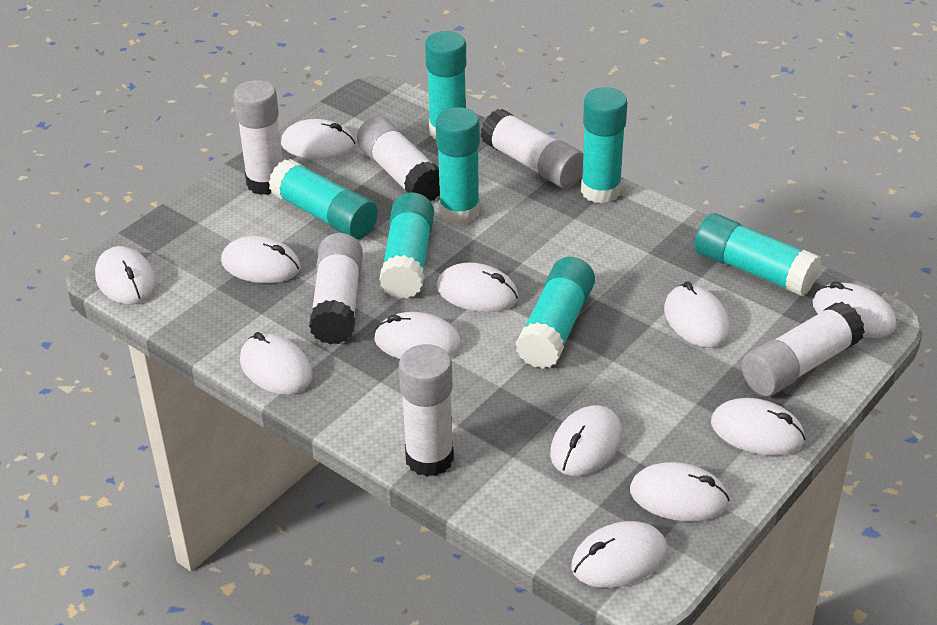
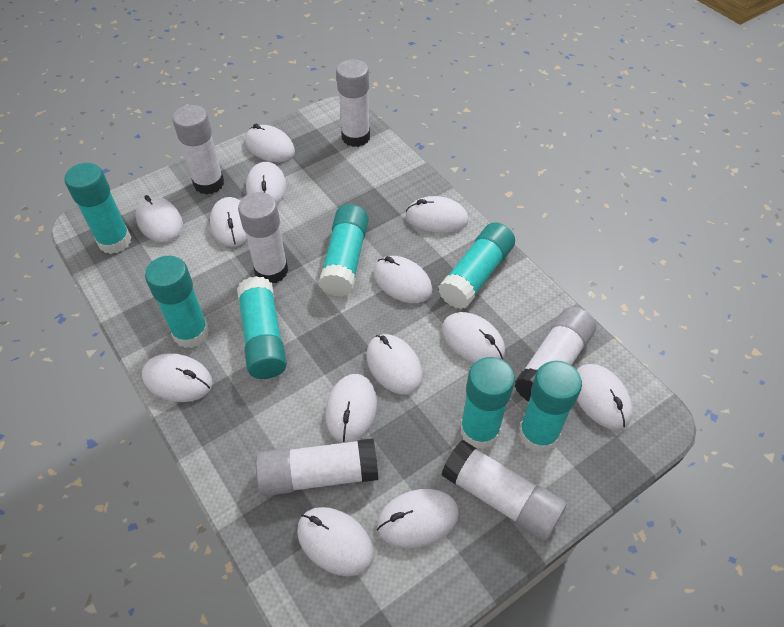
white mouse: [95,246,156,304] [221,236,301,283] [240,332,313,395] [281,119,355,159] [374,312,461,359] [436,262,519,312] [550,405,622,476] [571,521,667,588] [630,462,730,522] [664,281,730,348] [711,398,806,456] [813,281,896,338] = 12 -> [135,195,183,243] [142,353,212,402] [210,197,247,247] [245,124,295,162] [246,162,287,204] [297,507,374,576] [325,374,377,443] [366,334,423,394] [373,256,432,303] [377,489,459,548] [406,196,469,233] [442,312,505,363] [577,364,633,430] = 13

